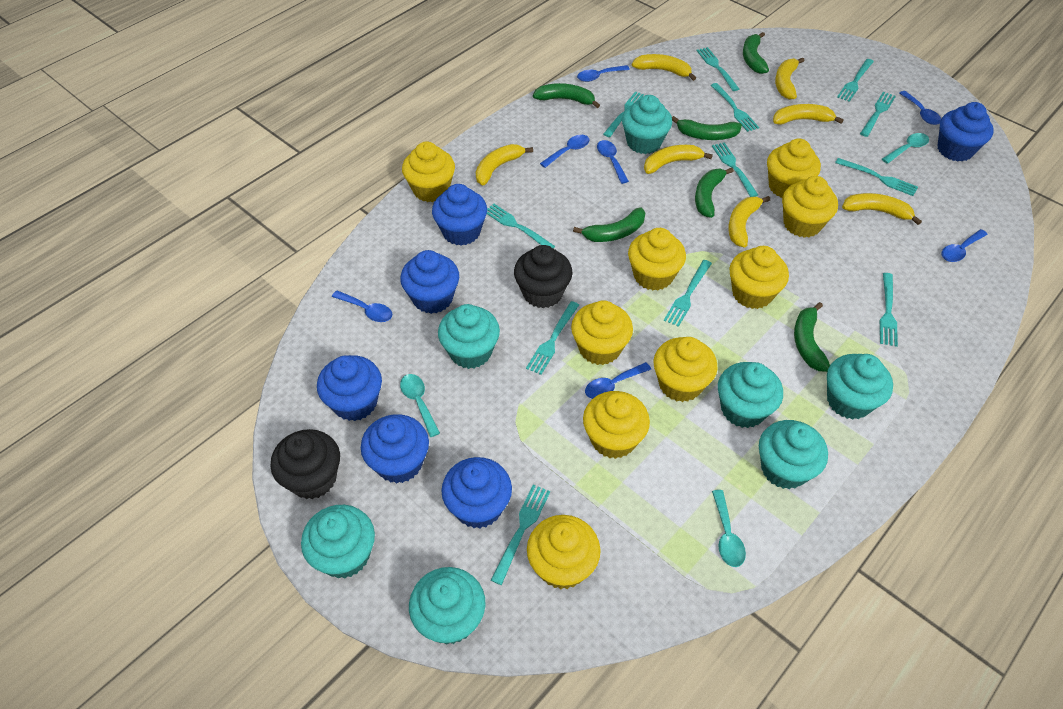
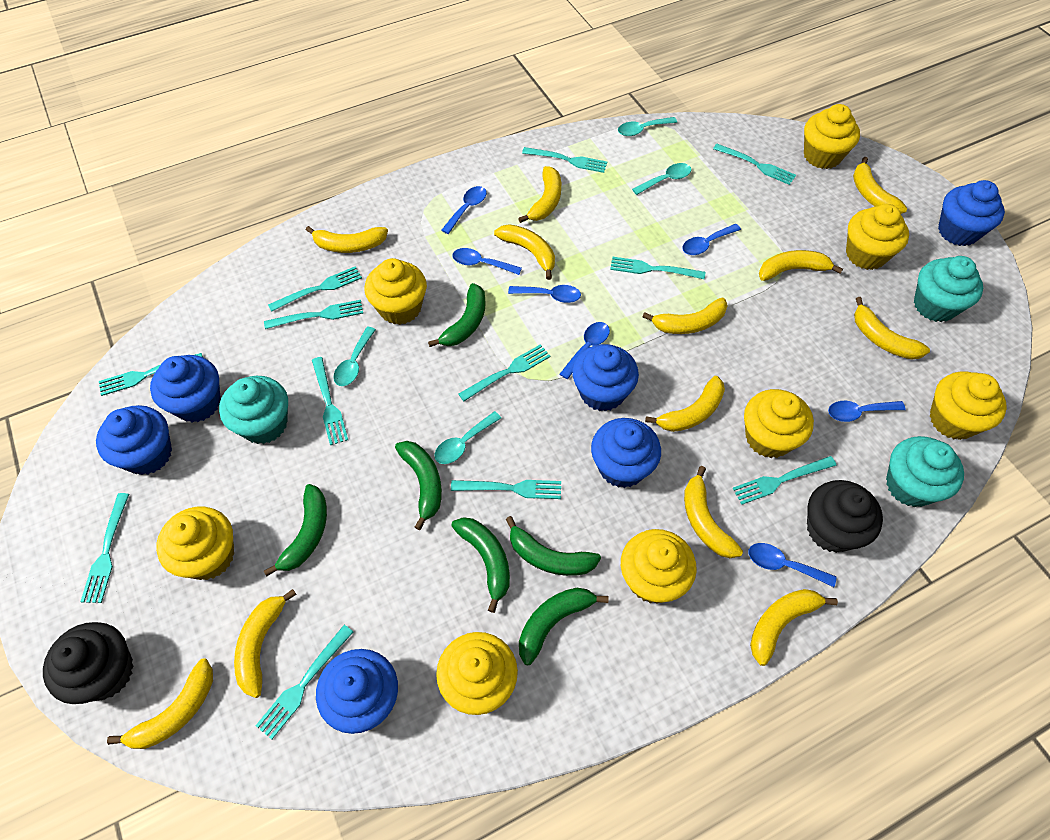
turquoise cupcake: [301,505,375,579] [409,567,486,644] [438,304,500,369] [622,95,672,154] [718,362,783,428] [759,420,828,489] [827,354,893,419] = 7 -> [219,376,288,444] [886,436,964,507] [914,256,983,322] = 3
turquoise spoon: [400,374,440,437] [712,490,746,567] [882,133,929,164] = 3 -> [334,327,376,386] [434,411,501,464] [618,117,677,136] [632,163,691,195] = 4
yellow banana: [476,144,533,185] [632,54,696,81] [644,145,713,174] [728,196,770,248] [773,104,844,125] [775,57,805,99] [842,193,922,225] = 7 -> [107,658,213,749] [234,589,297,698] [306,226,388,253] [494,224,555,280] [518,166,561,223] [643,298,728,334] [645,376,725,432] [684,466,743,558] [750,589,838,666] [759,250,843,281] [853,157,907,214] [854,297,930,360] = 12
yellow cupcake: [402,141,455,202] [527,515,601,589] [571,300,633,365] [583,391,650,459] [628,228,686,290] [654,337,718,402] [729,246,789,309] [767,138,821,198] [782,176,838,238] = 9 -> [156,507,234,580] [365,258,427,325] [436,632,518,715] [621,529,697,604] [744,389,814,458] [804,104,860,169] [846,204,909,270] [930,371,1007,440] = 8

